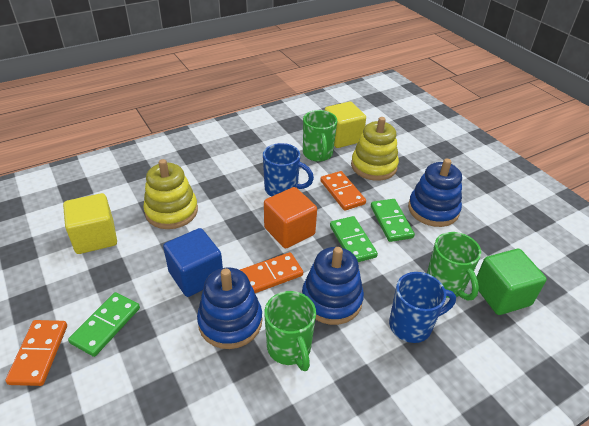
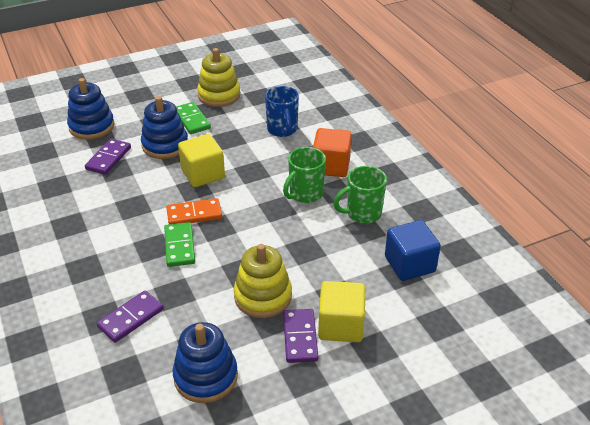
blue mug: [263,143,314,197] [389,272,456,343] = 2 -> [265,86,299,137] = 1
green cube: [477,249,547,315] = 1 -> none = 0
green domino: [68,292,140,357] [330,216,378,262] [371,199,415,242] = 3 -> [164,222,195,267] [176,102,211,134] = 2
green mug: [264,291,316,371] [303,110,337,162] [427,232,481,301] = 3 -> [283,147,326,203] [334,166,387,224] = 2
orange domino: [5,320,67,386] [240,252,303,293] [320,171,366,211] = 3 -> [166,198,222,224] = 1
purple domino: none = 0 -> [85,139,131,175] [97,290,164,343] [283,309,318,363] = 3

